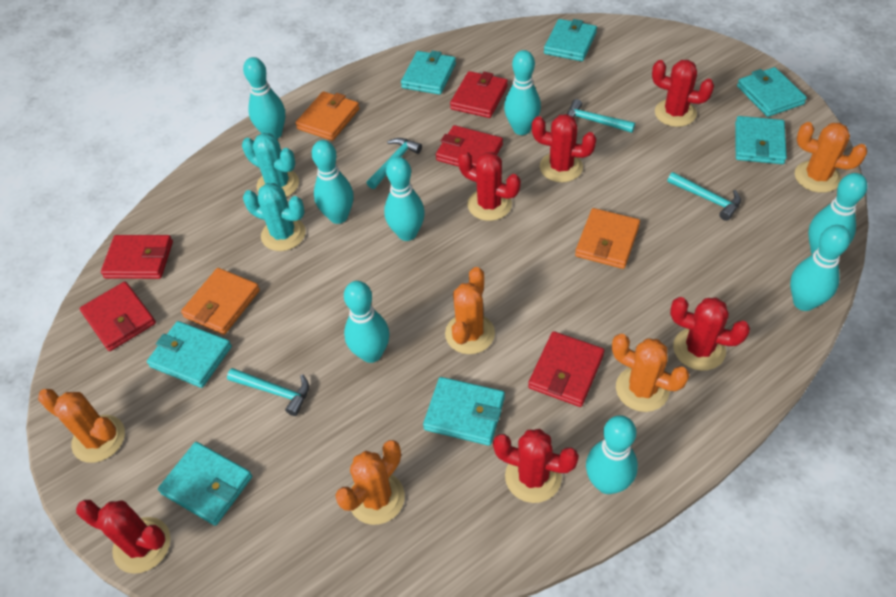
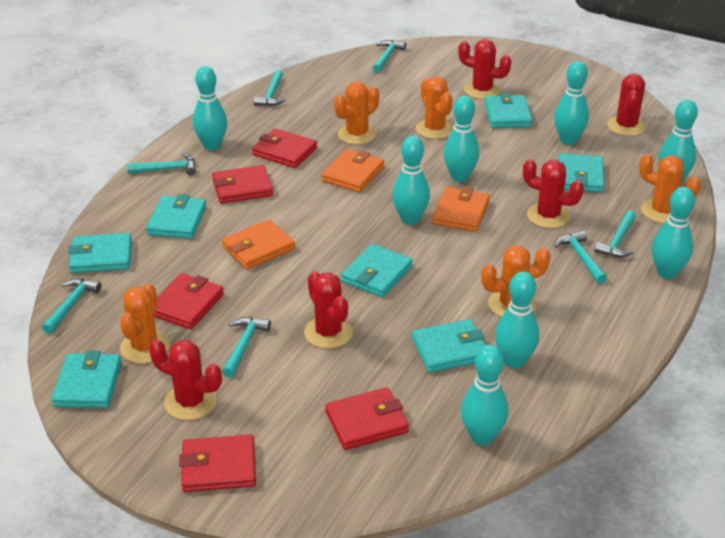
red cactus: [76,500,171,574] [458,151,521,221] [493,429,579,503] [532,114,597,182] [652,60,714,127] [670,297,750,371] = 6 -> [149,339,222,420] [304,271,353,349] [458,39,512,99] [523,159,584,228] [607,74,646,136] = 5
turquoise cactus: [242,133,299,197] [243,183,306,251] = 2 -> none = 0
turquoise hammer: [227,368,309,416] [367,138,422,189] [567,99,635,133] [667,172,741,221] = 4 -> [42,278,101,334] [127,153,196,175] [222,317,271,378] [254,70,286,106] [373,40,406,73] [555,230,607,284] [594,210,636,257] = 7

